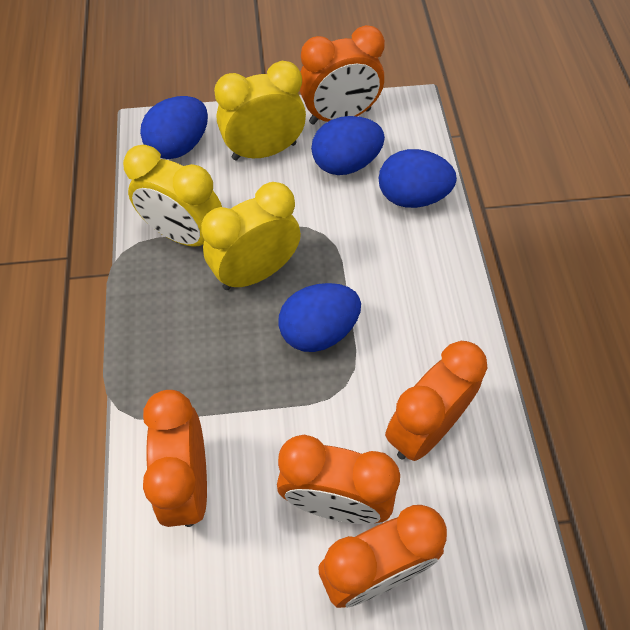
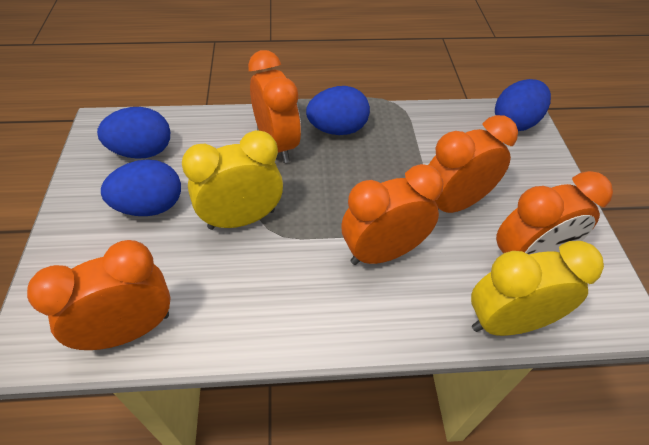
yellow clock: [123,145,222,247] [201,182,301,290] [214,61,306,161] = 3 -> [182,130,283,230] [471,241,604,336] = 2

